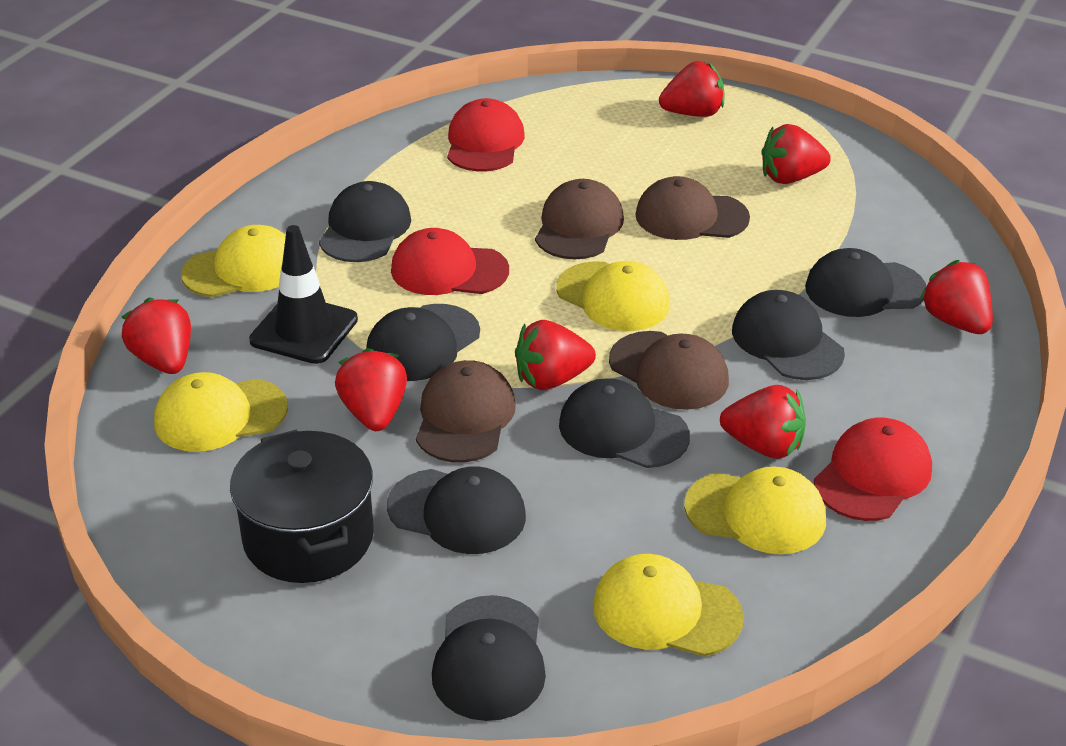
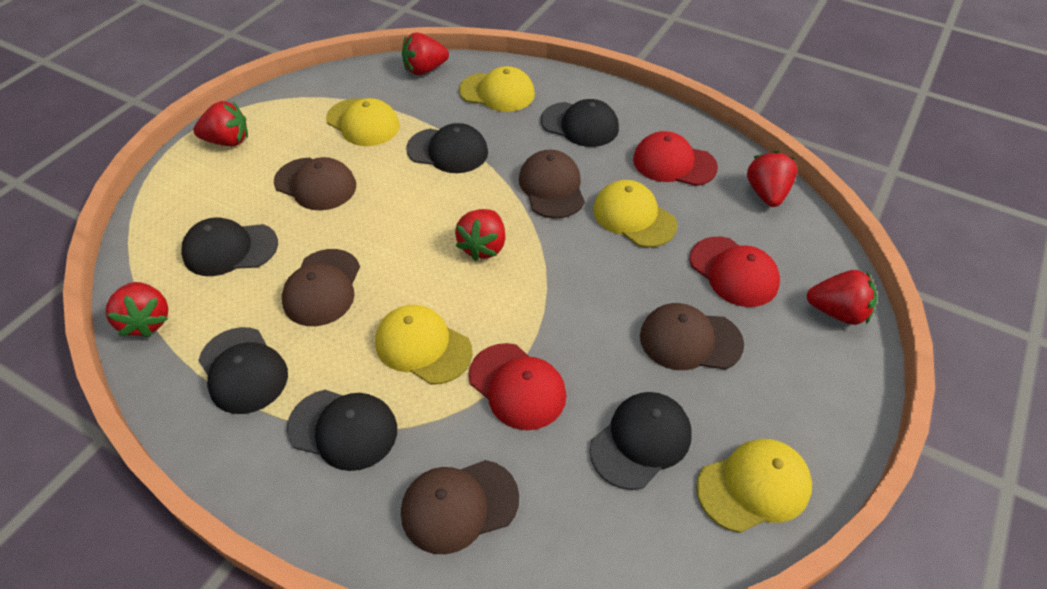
black cap: [319,181,411,262] [366,304,480,381] [387,466,526,554] [432,595,546,721] [559,378,690,468] [732,290,845,380] [805,248,926,317] = 7 -> [181,217,278,276] [198,327,288,414] [287,390,397,471] [406,123,488,173] [541,99,619,147] [589,392,692,490] = 6
black pot: [230,430,374,583] = 1 -> none = 0
black traffic cone: [249,225,358,364] = 1 -> none = 0
brown cap: [416,360,516,463] [535,179,624,260] [609,331,729,410] [635,176,750,240] = 4 -> [274,157,356,211] [282,249,360,326] [401,460,519,554] [519,150,585,219] [640,303,744,370] = 5
red strawberry: [122,297,191,374] [335,348,407,431] [515,320,596,390] [659,61,724,117] [720,385,806,459] [761,124,831,184] [920,260,993,334] = 7 -> [106,282,168,337] [193,101,248,146] [402,33,449,75] [455,209,505,261] [747,150,797,207] [807,270,877,325] = 6

